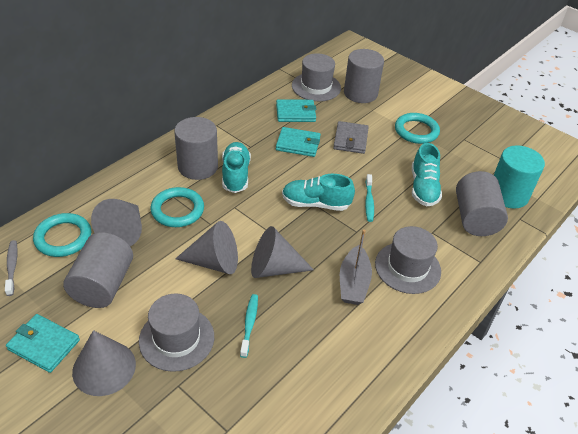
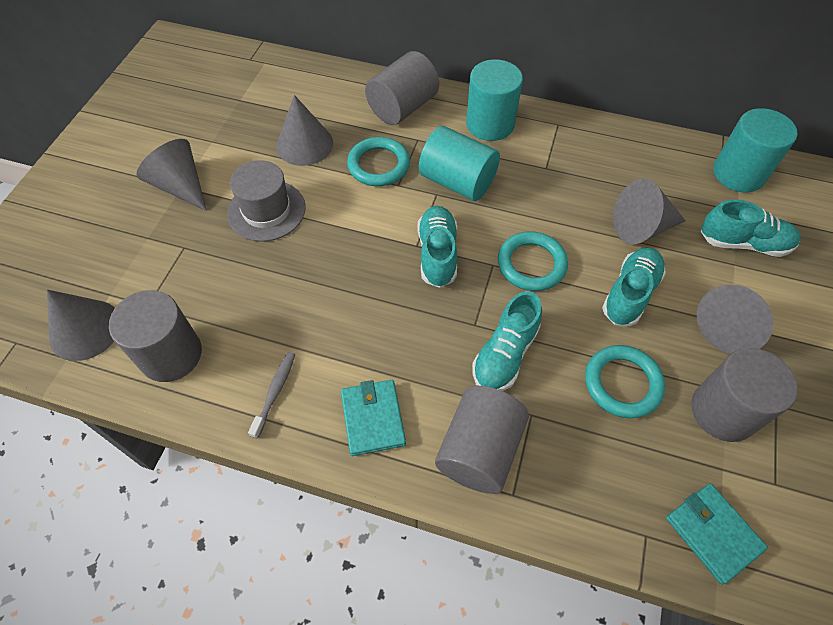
grey boat: [340,229,372,305] = 1 -> none = 0
grey cone: [72,330,136,396] [91,199,142,246] [175,221,238,274] [251,226,314,278] = 4 -> [47,290,115,361] [136,139,207,211] [276,95,333,166] [613,179,686,244] [697,284,774,354] = 5
grey hat: [139,293,214,372] [292,53,341,101] [375,226,441,294] = 3 -> [227,160,306,242] = 1
grey wallet: [333,121,369,154] = 1 -> none = 0
turquoise cylinder: [494,145,545,209] = 1 -> [419,126,500,201] [466,59,523,141] [713,108,798,192] = 3
turquoise shoe: [222,142,251,193] [282,174,355,211] [412,143,442,207] = 3 -> [418,206,457,288] [472,291,542,391] [602,248,666,326] [701,200,801,257] = 4
turquoise toothbrush: [240,294,258,358] [365,174,374,222] = 2 -> none = 0
turquoise wallet: [6,314,80,373] [276,99,316,122] [276,127,321,157] = 3 -> [341,380,406,456] [666,484,768,585] = 2

